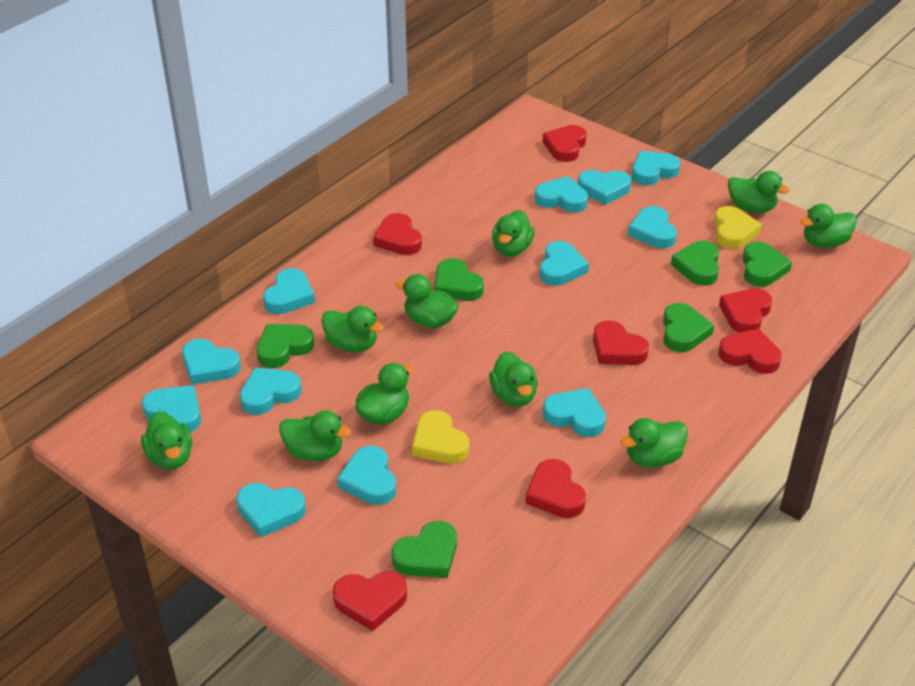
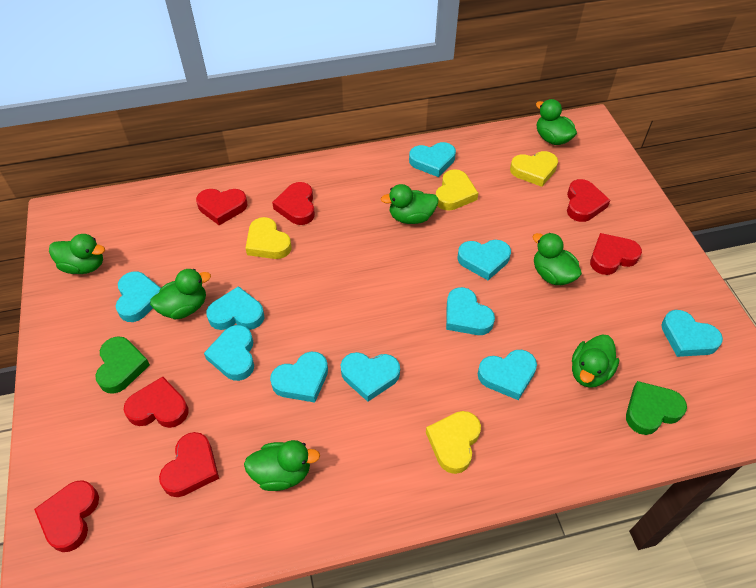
green duck: [141,412,192,470] [279,410,351,461] [321,306,384,352] [355,363,413,425] [396,274,459,328] [489,351,538,407] [492,210,534,257] [620,418,688,468] [728,171,790,213] [800,204,857,248] = 10 -> [49,234,105,274] [150,269,211,320] [244,440,320,491] [381,184,439,224] [533,233,582,285] [536,99,577,145] [572,334,619,388] = 7
green heart: [257,324,314,368] [392,521,457,578] [434,258,484,301] [663,303,714,352] [671,241,719,286] [743,242,792,287] = 6 -> [95,336,150,394] [626,381,687,435] = 2
turquoise heart: [142,385,201,432] [182,339,240,385] [236,483,306,537] [240,367,302,415] [263,268,315,314] [337,446,396,505] [535,176,588,212] [540,241,589,286] [543,388,606,437] [578,170,631,205] [628,206,677,248] [632,151,680,186] = 12 -> [116,271,161,322] [204,325,254,381] [206,286,265,330] [270,352,328,403] [341,352,400,402] [409,142,456,177] [446,287,495,335] [457,240,511,280] [478,350,537,400] [661,310,723,357] = 10
yellow heart: [412,410,469,464] [714,206,762,249] = 2 -> [245,217,291,259] [426,411,481,474] [436,169,478,211] [510,151,558,187] = 4

